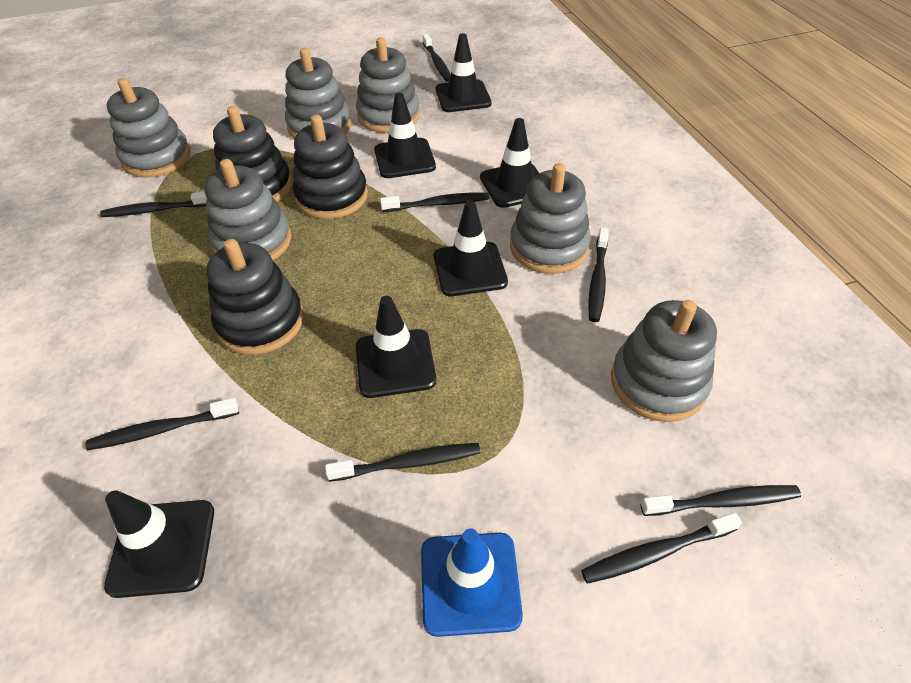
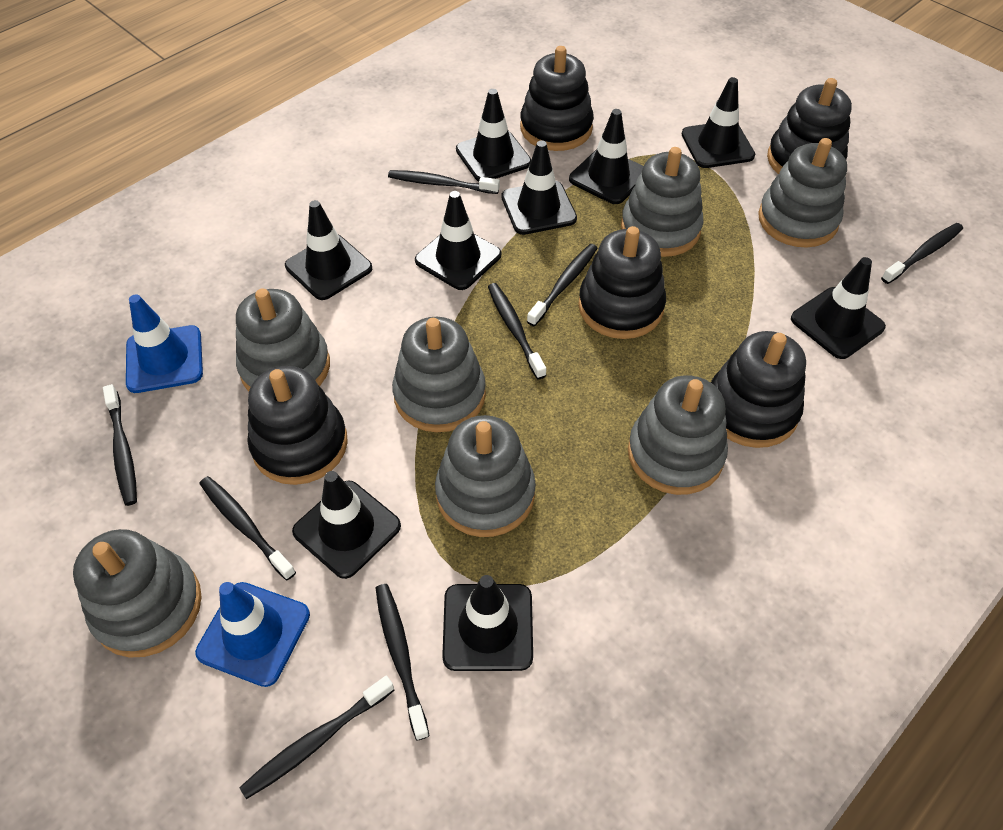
black stacking toy: [206,239,304,355] [213,106,292,202] [293,115,368,219] = 3 -> [247,366,348,485] [520,46,594,151] [578,226,666,339] [711,331,806,448] [767,78,852,174] = 5
black traffic cone: [104,490,214,598] [356,296,436,398] [374,93,436,178] [434,201,508,296] [436,33,492,112] [480,118,540,208] = 6 -> [285,200,372,300] [292,471,401,579] [415,191,501,290] [442,575,533,671] [456,89,531,181] [502,140,577,235] [569,109,643,204] [682,77,755,168] [791,257,886,359] = 9
blue traffic cone: [421,528,523,637] = 1 -> [126,294,203,393] [195,582,310,687] = 2
grey stacking toy: [107,78,191,178] [205,159,291,260] [285,48,351,139] [356,38,420,133] [510,163,591,274] [611,300,717,422] = 6 -> [73,529,202,658] [236,288,330,391] [392,317,486,432] [435,415,536,537] [621,147,703,257] [628,375,728,495] [758,138,847,248] = 7

